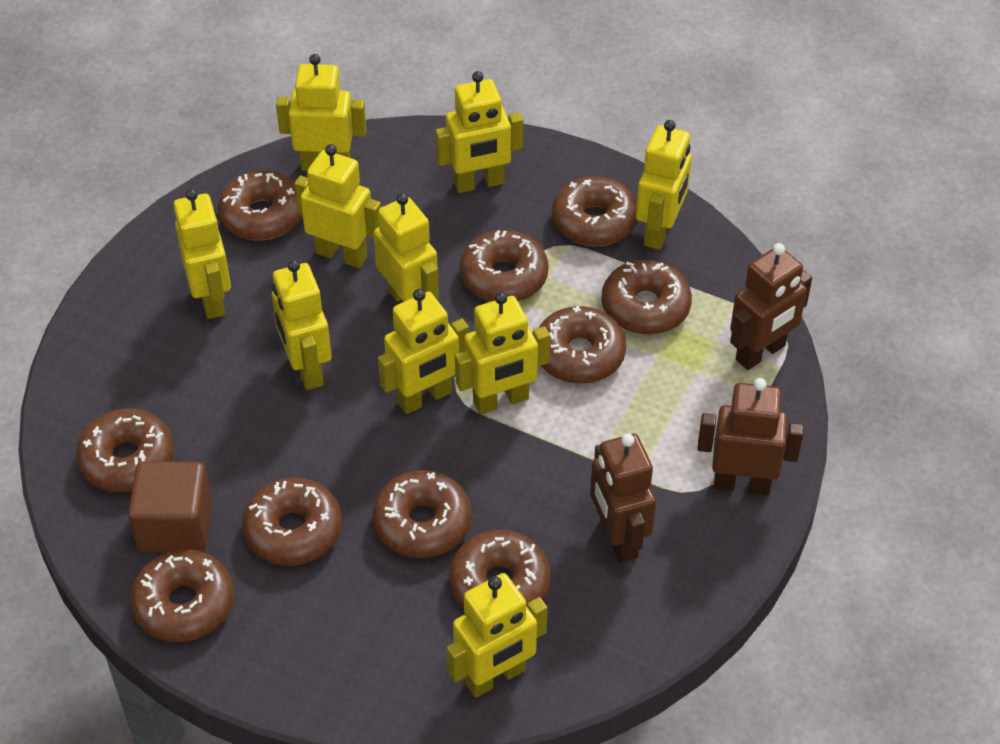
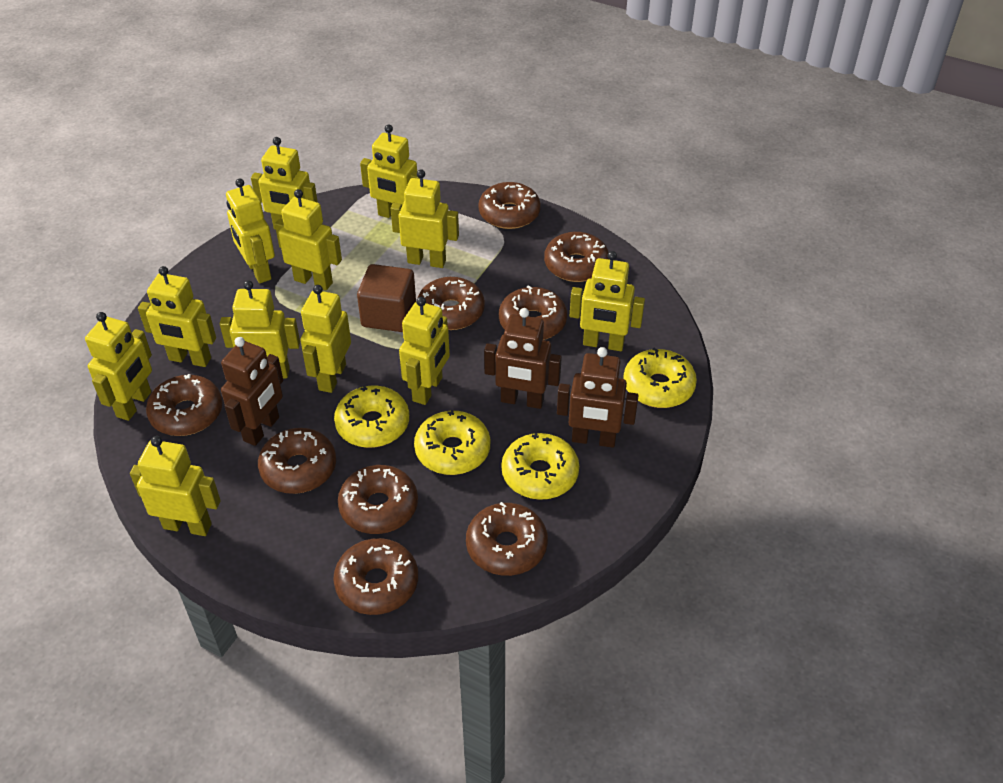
brown donut: [76,409,174,492] [130,549,234,642] [218,171,303,240] [242,477,342,566] [372,470,472,558] [449,530,550,609] [459,230,549,302] [539,306,626,384] [552,176,637,246] [601,260,692,335] = 10 -> [146,374,223,436] [258,428,336,494] [333,538,418,615] [338,465,418,534] [418,277,485,330] [466,502,548,576] [478,182,541,229] [499,285,567,340] [544,232,609,282] = 9
yellow donut: none = 0 -> [334,386,409,448] [414,410,490,475] [501,433,579,500] [624,348,697,408] = 4
yellow robot: [173,189,231,319] [272,260,332,390] [276,54,367,171] [294,144,381,268] [373,193,439,302] [378,289,469,414] [435,71,523,193] [447,573,548,698] [455,292,550,415] [636,120,692,250] = 10 -> [85,312,152,421] [130,436,221,536] [138,266,216,367] [220,280,300,378] [226,178,275,283] [251,137,318,230] [275,189,342,291] [300,285,351,393] [360,124,420,218] [391,169,459,268] [399,297,450,405] [570,251,645,351] = 12

